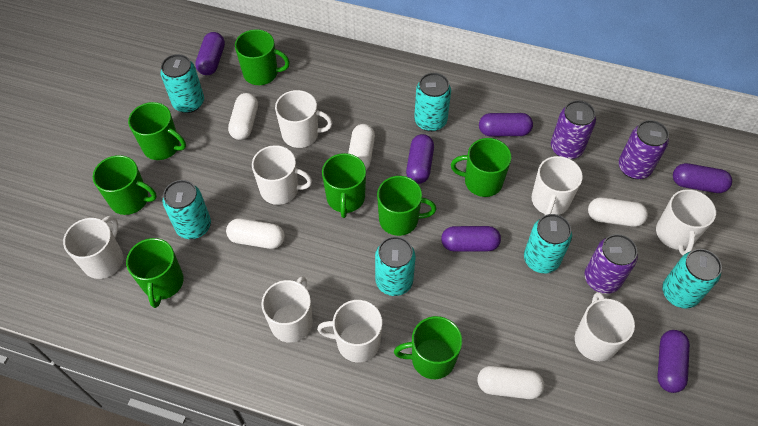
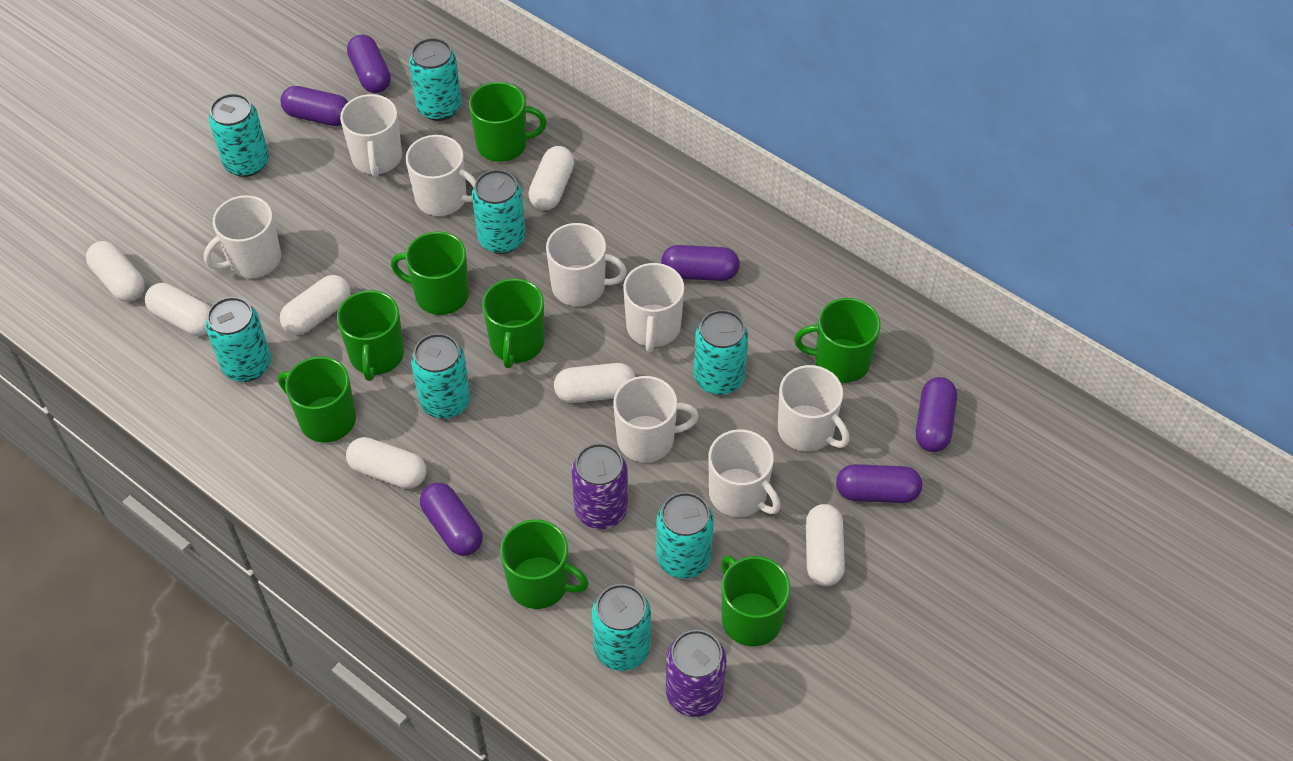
purple can: [551,100,596,159] [585,234,638,294] [619,120,669,179] = 3 -> [571,443,628,529] [666,630,727,717] = 2
turquoise can: [161,54,204,113] [163,180,211,239] [375,236,416,296] [414,73,451,132] [524,214,572,273] [662,249,722,309] = 6 -> [206,297,271,382] [209,93,269,177] [409,38,462,121] [411,333,471,419] [472,170,526,254] [592,584,651,671] [656,492,714,579] [694,310,748,395] = 8
white capsule: [226,219,285,249] [228,93,258,140] [348,124,375,170] [477,366,544,399] [588,197,648,227] = 5 -> [86,241,145,302] [145,283,210,336] [280,275,351,335] [346,437,426,489] [528,146,574,210] [554,363,635,403] [806,504,845,586] = 7

